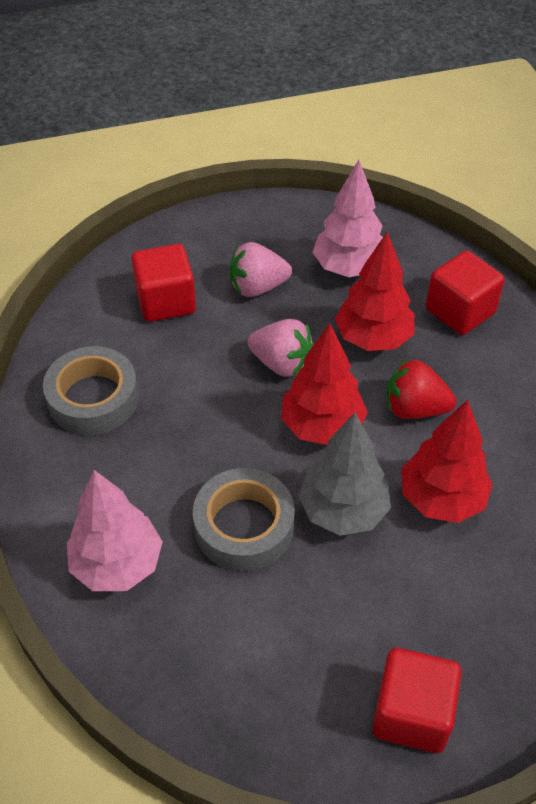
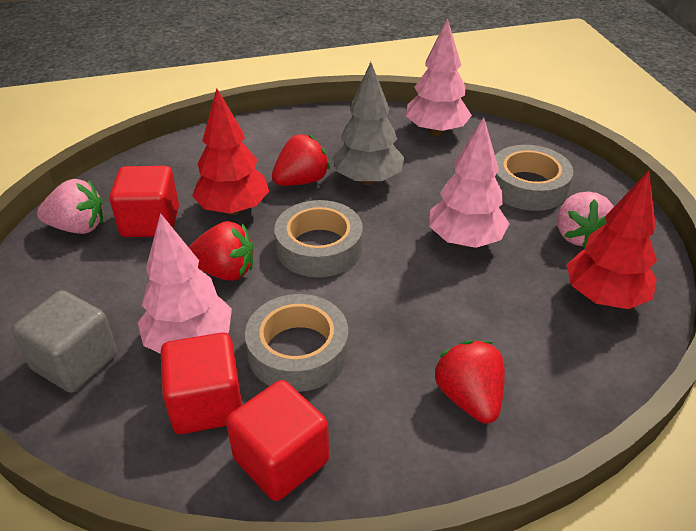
grey cube: none = 0 -> [12,290,117,393] = 1
grey tape: [43,346,139,435] [193,468,295,571] = 2 -> [245,294,348,392] [274,200,363,277] [495,145,573,211] = 3
pink tree: [67,470,163,591] [313,160,383,277] = 2 -> [138,213,232,354] [406,18,472,136] [429,117,509,248] = 3
red strawberry: [387,359,456,419] = 1 -> [189,221,254,281] [272,134,330,186] [434,340,505,424] = 3
red tree: [281,323,368,445] [335,232,415,351] [401,400,493,523] = 3 -> [192,88,269,215] [567,171,657,309] = 2

